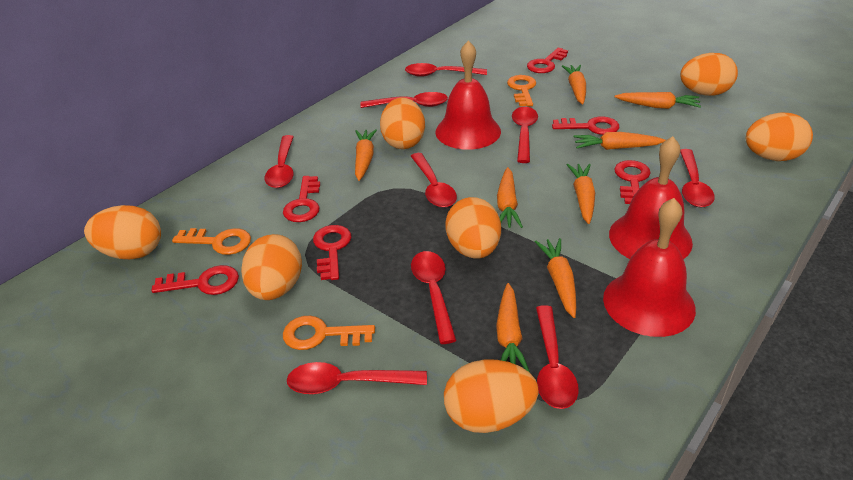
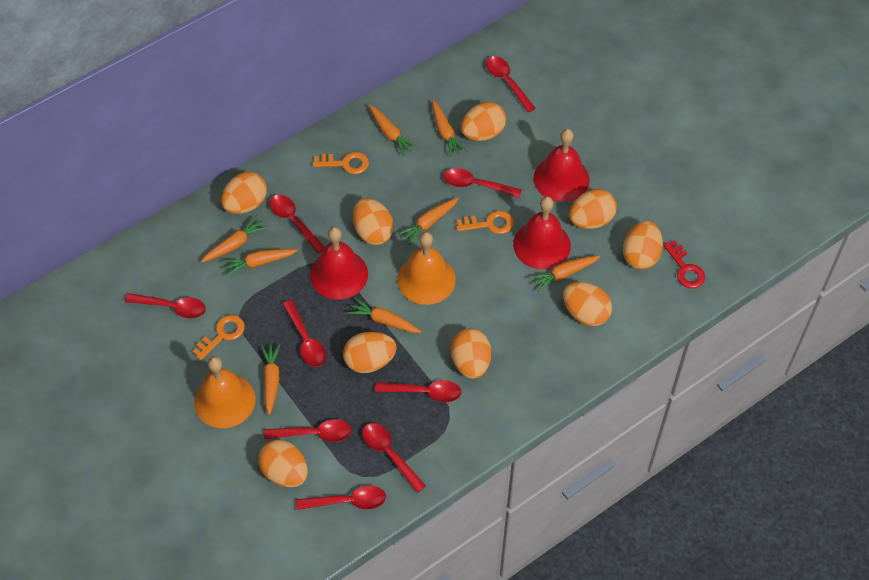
orange bell: none = 0 -> [194,356,256,428] [397,232,456,305] = 2
orange egg: [84,205,161,259] [241,234,302,300] [380,98,425,149] [444,360,539,433] [445,197,501,259] [680,53,738,96] [746,113,813,161] = 7 -> [221,172,267,214] [258,439,308,487] [343,332,396,373] [353,198,394,245] [451,328,491,379] [461,102,506,141] [563,282,612,326] [569,189,617,229] [623,221,663,270] = 9
red key: [151,265,239,295] [283,176,320,222] [313,225,351,280] [527,48,568,73] [552,116,619,135] [614,160,651,204] = 6 -> [663,240,705,288] = 1

